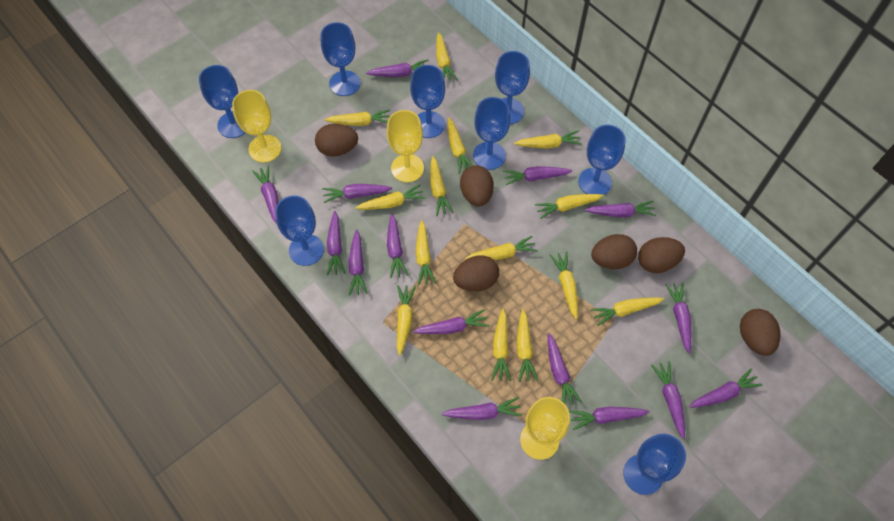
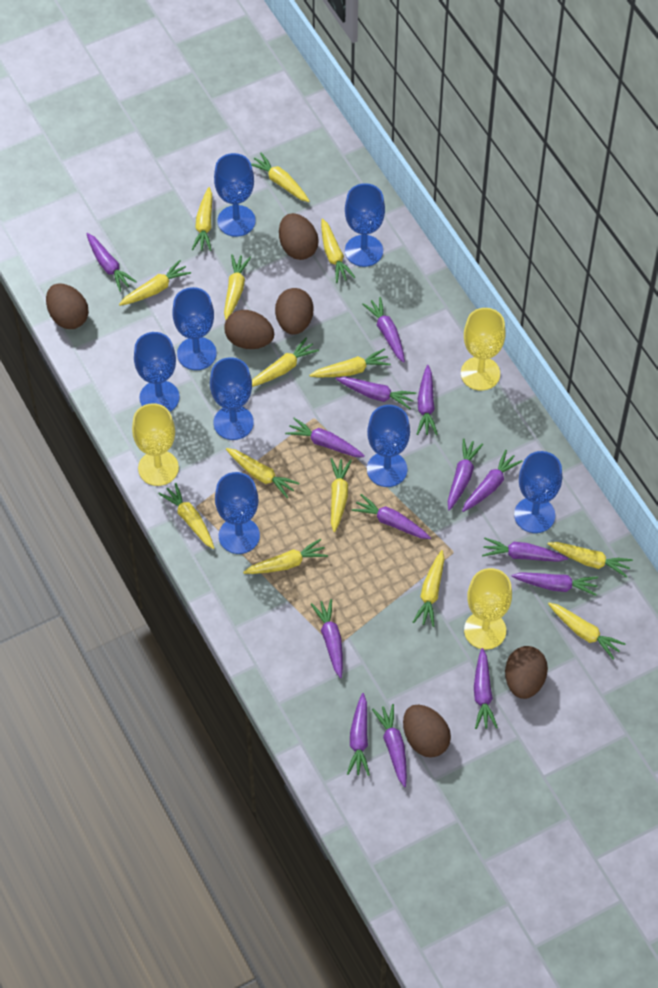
purple carrot: [252,166,278,224] [322,184,392,203] [327,211,345,275] [349,229,368,296] [366,60,429,77] [387,213,408,278] [413,309,489,334] [441,397,522,420] [503,166,572,185] [548,333,582,405] [569,407,650,430] [585,201,656,218] [651,361,685,439] [665,283,691,353] [689,368,763,408] = 15 -> [87,233,137,292] [285,418,365,457] [311,599,343,678] [336,377,416,409] [347,693,370,776] [351,494,431,539] [362,297,405,363] [372,704,407,787] [417,365,438,435] [448,438,483,511] [462,450,523,512] [474,648,498,729] [482,537,568,562] [511,572,598,596] = 14

